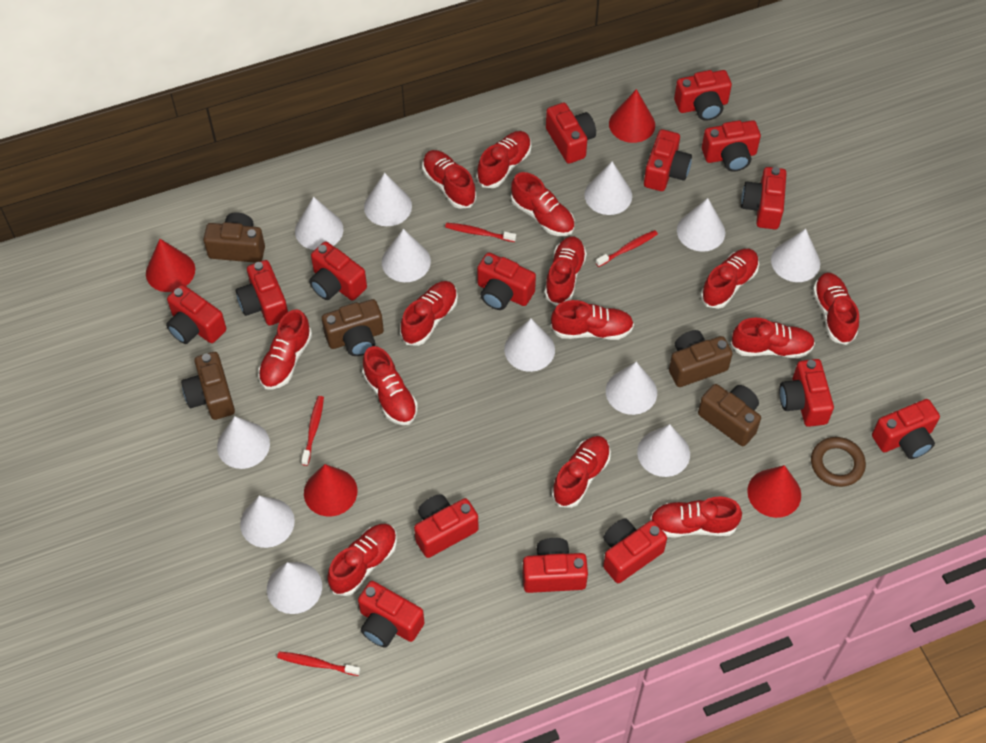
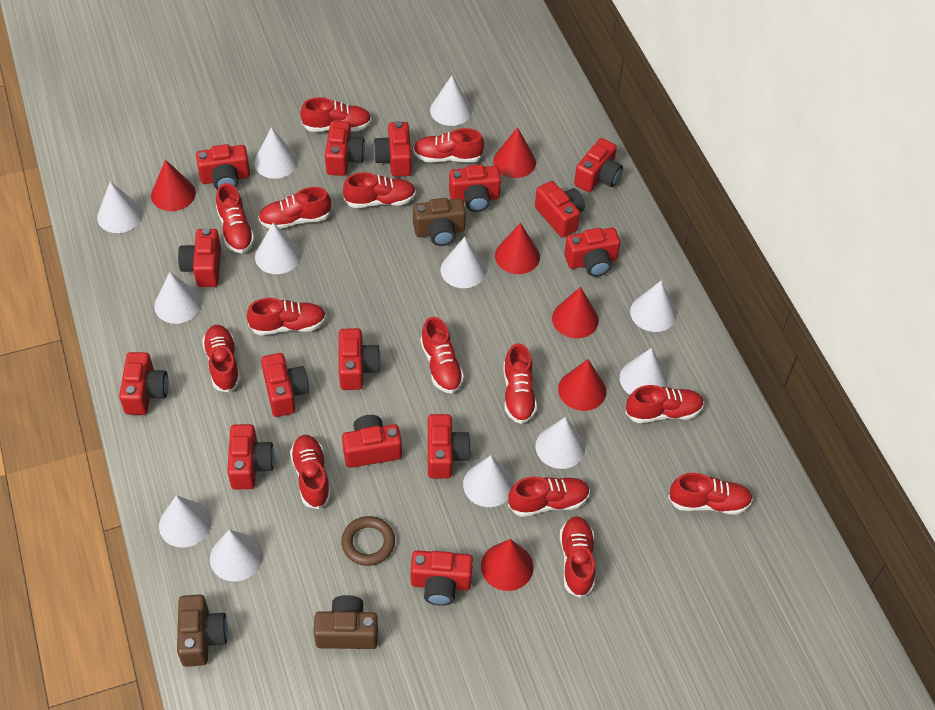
brown camera: [181,352,235,420] [203,213,265,263] [322,299,384,356] [669,330,733,387] [698,384,761,446] = 5 -> [177,595,228,667] [313,595,378,649] [413,198,466,246] = 3
red cone: [146,239,195,292] [304,464,357,516] [609,89,655,143] [747,465,801,518] = 4 -> [151,160,196,211] [481,539,533,591] [493,127,536,178] [495,223,540,274] [552,287,599,338] [558,359,606,411] = 6
red toothbrush: [277,652,360,676] [301,396,324,466] [445,223,516,242] [596,230,658,267] = 4 -> none = 0

